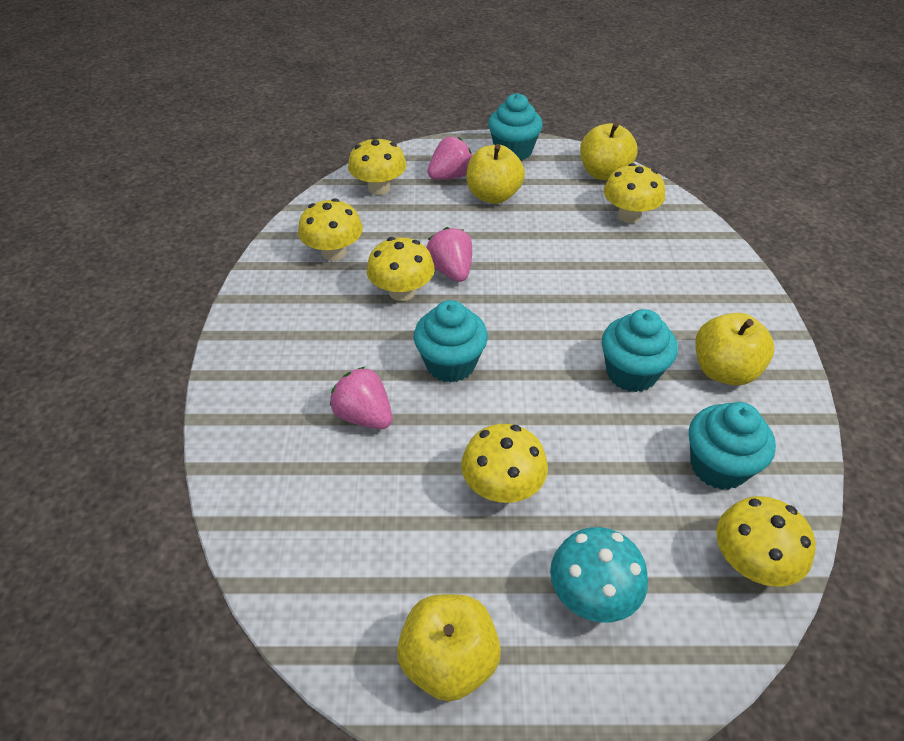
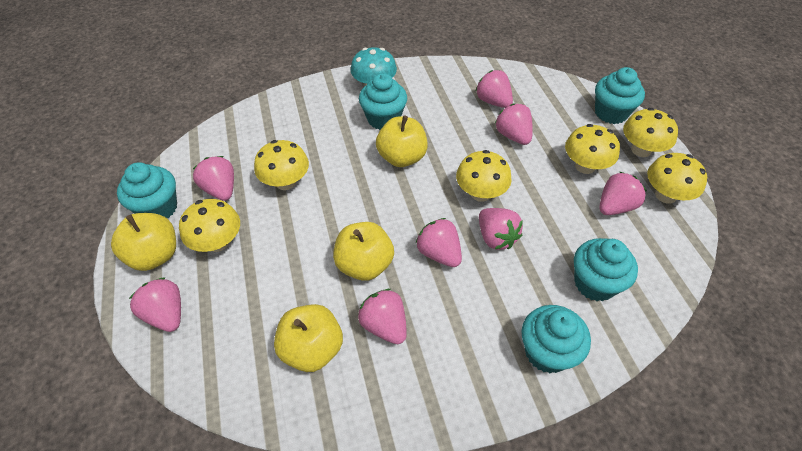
pink strawberry: [330,366,392,429] [426,227,472,282] [427,137,472,180] = 3 -> [129,277,181,332] [193,156,234,201] [358,289,407,344] [416,218,462,267] [476,70,513,108] [479,208,523,250] [495,104,533,145] [599,172,647,215] = 8
turquoise cupcake: [414,300,488,383] [488,93,543,161] [602,309,678,392] [689,402,776,490] = 4 -> [117,162,177,218] [359,73,407,130] [521,305,591,373] [574,238,638,301] [595,67,645,124] = 5

